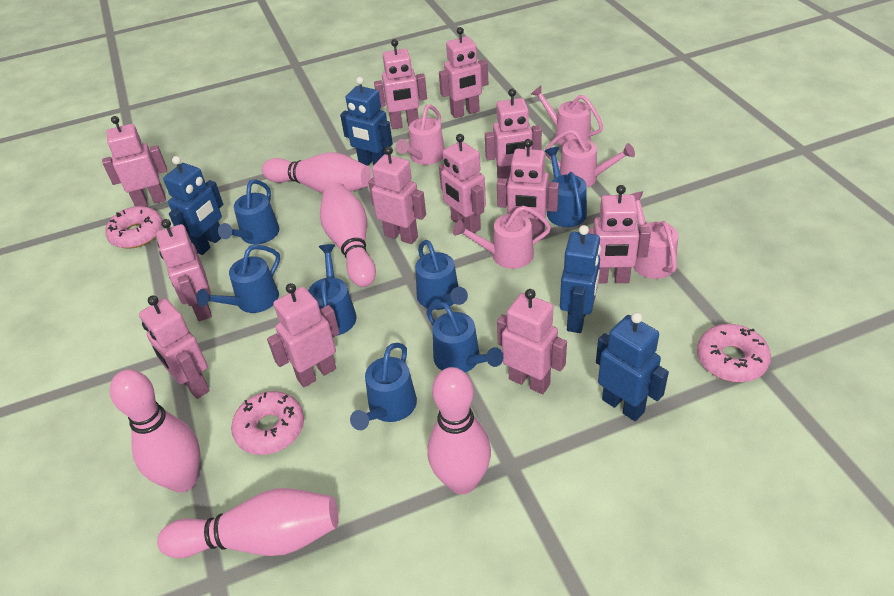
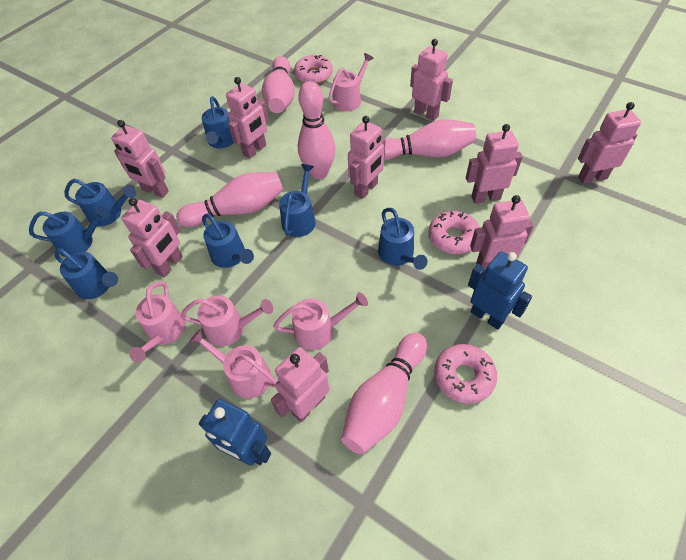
blue robot: [163,156,223,255] [340,77,393,166] [560,225,601,333] [596,312,669,421] = 4 -> [199,399,271,466] [468,251,532,330] = 2
pink robot: [102,116,167,207] [139,295,210,399] [156,219,212,321] [267,283,340,387] [368,146,426,244] [374,39,427,129] [439,27,488,118] [439,134,486,233] [485,89,542,183] [497,139,559,236] [497,289,567,394] [588,185,651,284] = 12 -> [111,120,169,198] [122,198,183,277] [226,77,269,159] [271,347,329,422] [348,116,385,199] [410,39,453,121] [466,124,523,204] [470,195,533,271] [578,102,641,184] = 9

